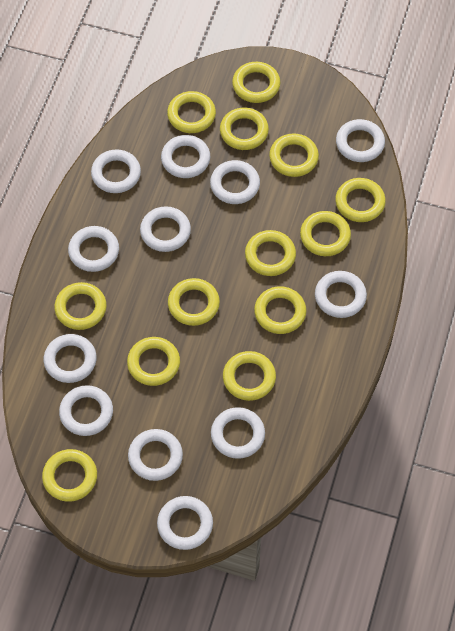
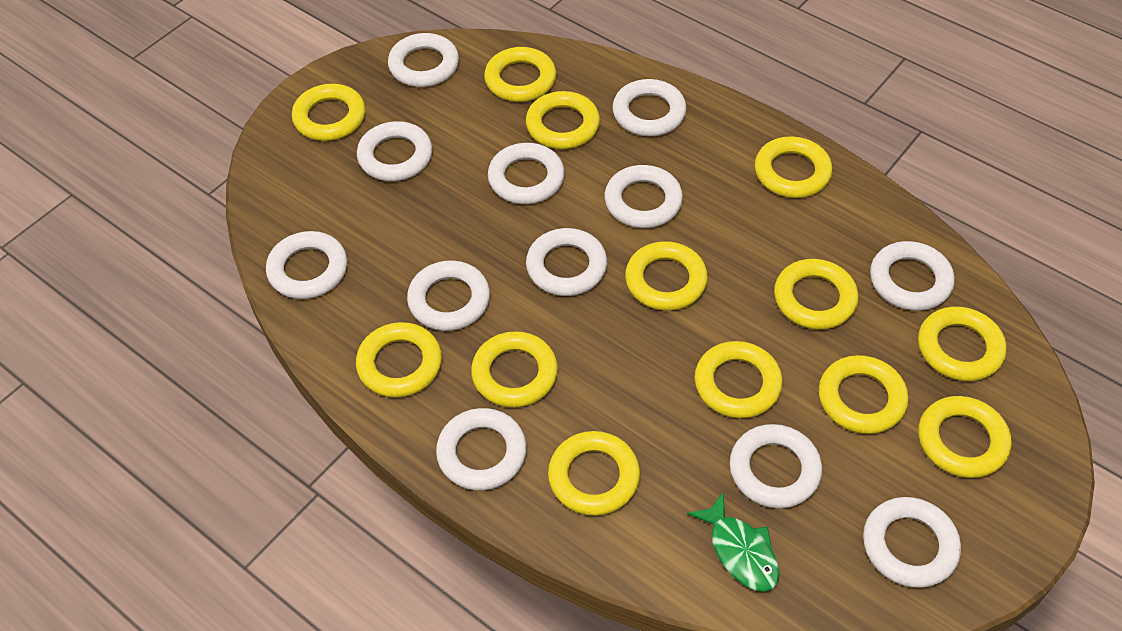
green fish: none = 0 -> [687,491,780,592] = 1

